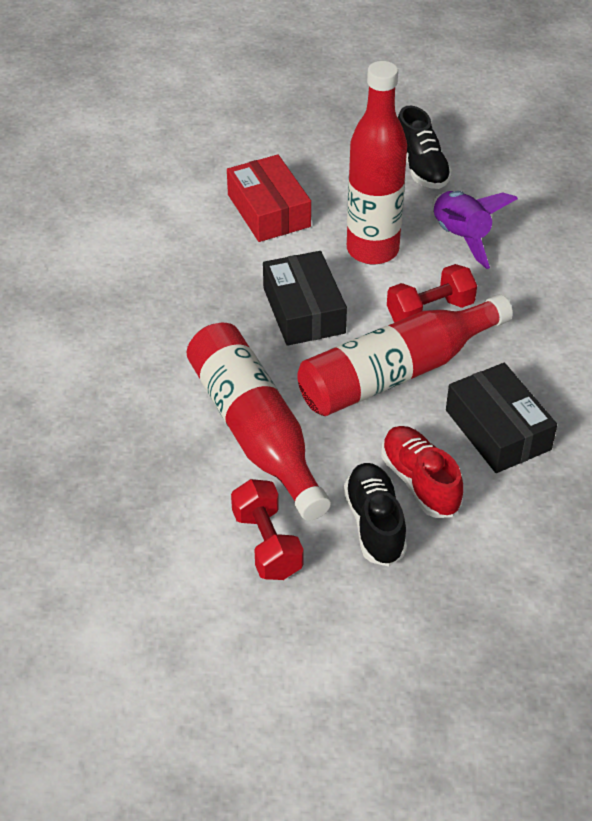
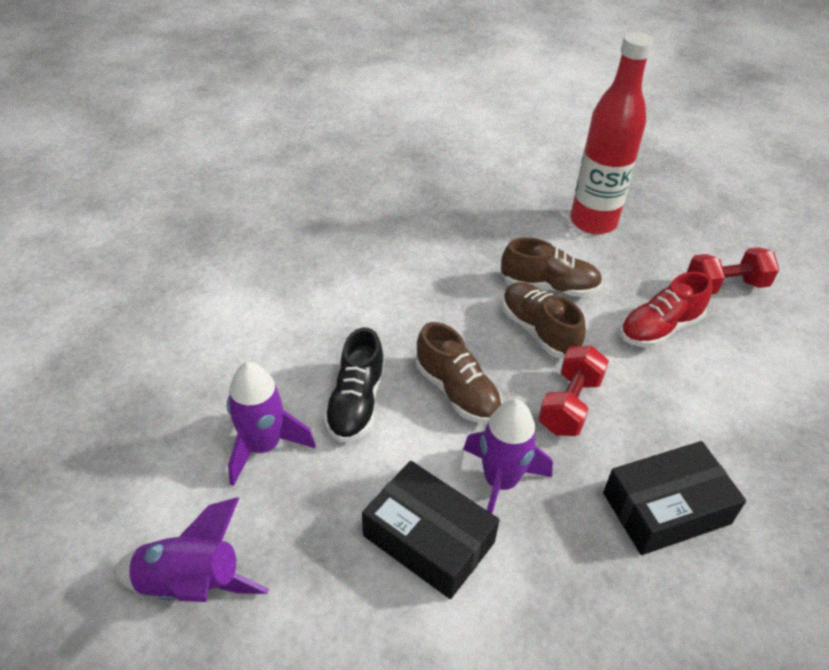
black shoe: [344,463,407,566] [398,106,452,189] = 2 -> [324,327,385,443] = 1
brown shoe: none = 0 -> [416,322,503,424] [501,238,603,297] [502,282,586,358] = 3
purple rocket: [432,191,518,269] = 1 -> [113,498,269,602] [227,362,315,486] [463,399,553,513] = 3
red bottle: [187,323,331,521] [297,294,513,416] [347,61,407,265] = 3 -> [570,32,653,234] = 1
red box: [227,155,311,242] = 1 -> none = 0

